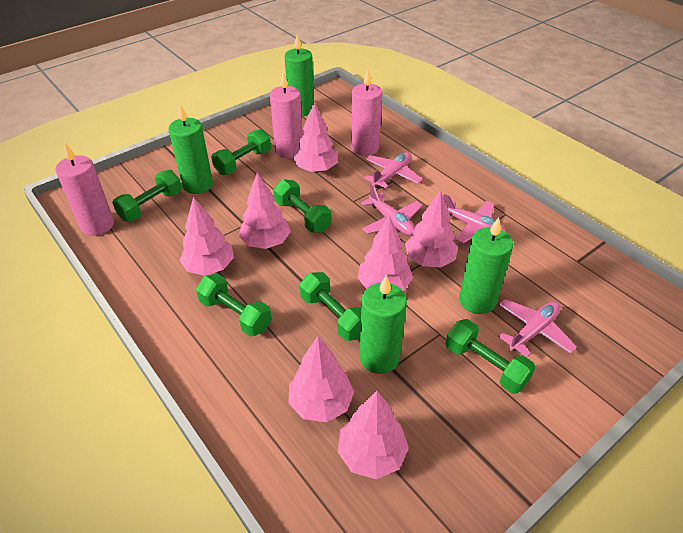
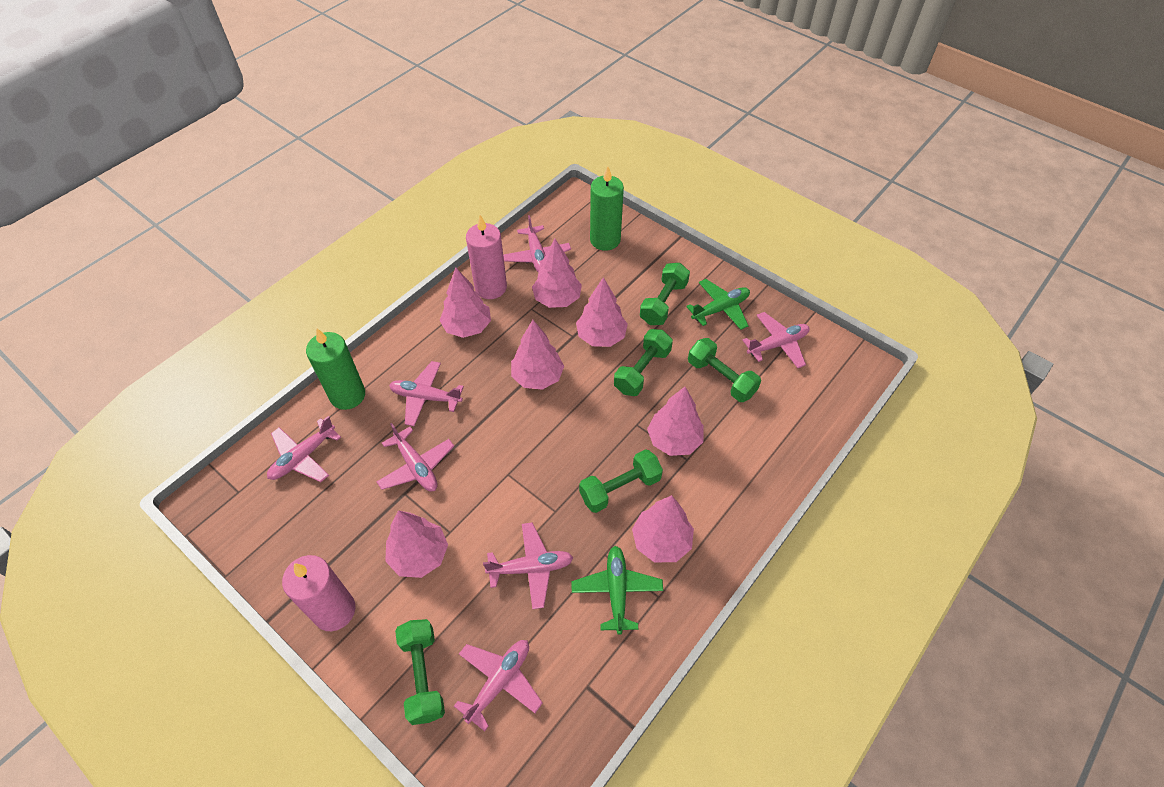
green candle: [169,104,213,194] [284,34,314,116] [360,275,407,374] [459,217,513,314] = 4 -> [306,328,365,410] [590,166,624,251] = 2
green dumbbell: [112,170,182,221] [196,274,272,337] [211,129,271,175] [274,179,331,232] [300,272,361,341] [445,319,536,394] = 6 -> [395,619,445,725] [579,449,663,513] [614,329,673,396] [640,263,690,325] [688,338,761,402] = 5
green plane: none = 0 -> [572,546,663,635] [686,279,750,330] = 2
pink candle: [56,142,114,236] [270,72,303,159] [351,70,382,156] = 3 -> [282,555,355,631] [466,215,507,299] = 2
pink plane: [361,184,423,236] [364,152,423,189] [444,194,506,244] [498,299,577,357] = 4 -> [267,416,341,482] [377,423,454,492] [389,361,464,426] [454,640,543,731] [483,522,573,609] [503,215,571,273] [742,312,810,368] = 7

